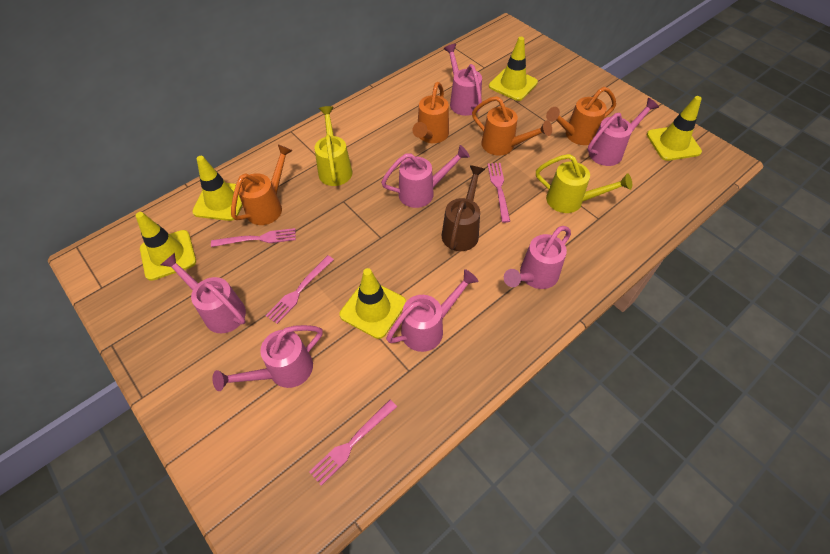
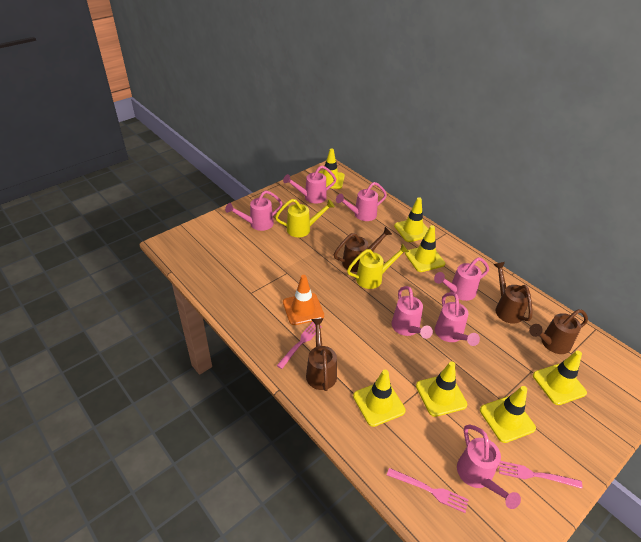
brown watering can: [442,165,485,251] = 1 -> [306,318,337,391] [334,227,392,272] [493,262,533,324] [529,309,588,354] = 4
orange traffic cone: none = 0 -> [283,275,324,325] = 1
orange watering can: [231,145,293,225] [413,82,449,143] [472,96,552,155] [546,87,616,145] = 4 -> none = 0
pink fork: [211,228,296,247] [265,255,334,324] [309,400,397,486] [488,163,510,223] = 4 -> [276,322,322,369] [387,468,469,513] [499,461,582,489] = 3
yellow traffic cone: [136,212,196,281] [192,156,242,221] [340,268,406,339] [489,37,538,101] [647,96,702,161] = 5 -> [318,148,345,189] [353,370,406,427] [394,197,428,242] [405,225,445,272] [416,361,467,417] [480,386,536,443] [533,350,587,405] = 7

